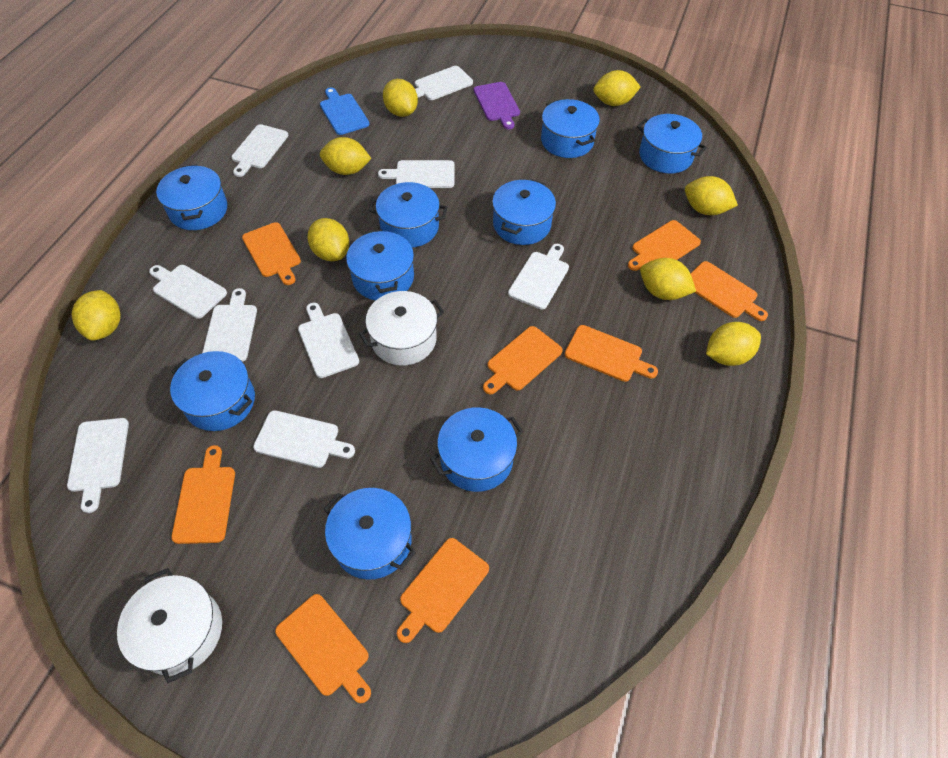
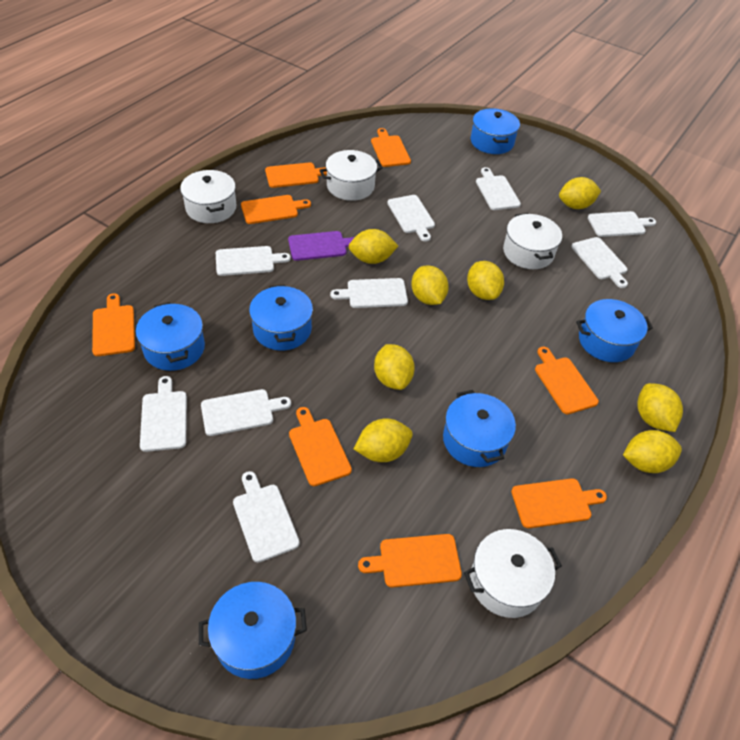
blue cutting board: [320,87,370,135] = 1 -> none = 0
blue pot: [156,164,227,230] [170,351,255,431] [324,488,416,580] [346,229,414,300] [368,182,447,248] [430,407,523,492] [492,179,556,245] [541,99,600,158] [637,114,707,174] = 9 -> [136,302,205,371] [199,582,307,679] [249,284,313,351] [443,390,516,467] [471,108,520,154] [576,299,653,362] = 6
white pot: [117,568,222,683] [359,291,444,366] = 2 -> [180,170,236,223] [319,150,383,201] [464,529,562,618] [503,213,562,269] = 4

